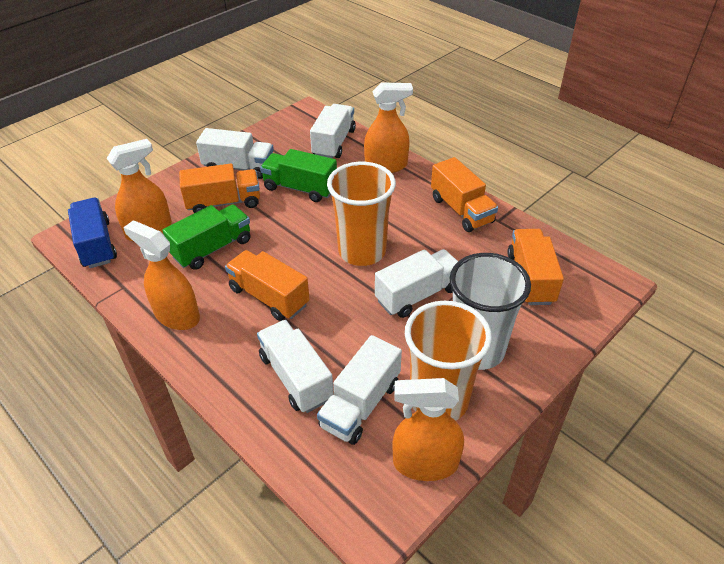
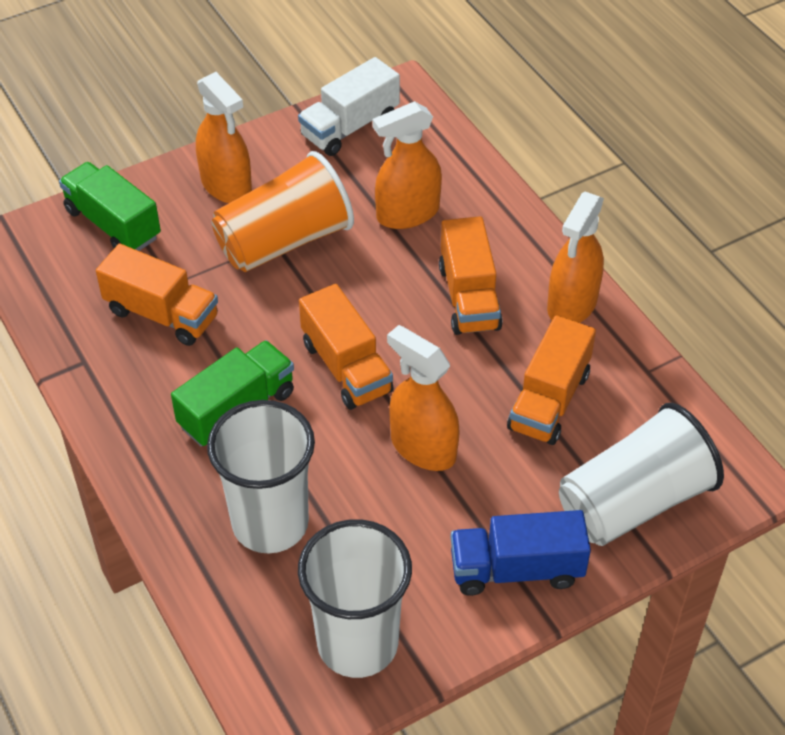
orange cup: [327,162,396,266] [405,301,492,421] = 2 -> [211,151,354,272] = 1
white cup: [450,253,531,370] = 1 -> [207,400,315,553] [298,519,412,678] [559,403,724,546] = 3
white truck: [196,128,274,179] [257,320,334,413] [310,104,356,158] [317,335,402,445] [375,249,458,318] = 5 -> [298,57,400,156] = 1

